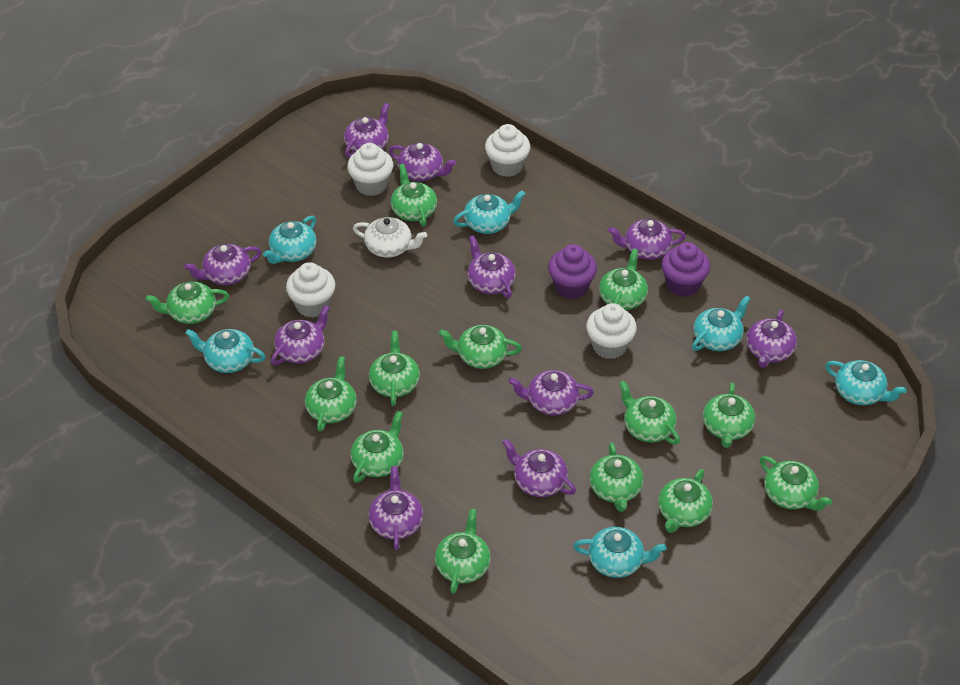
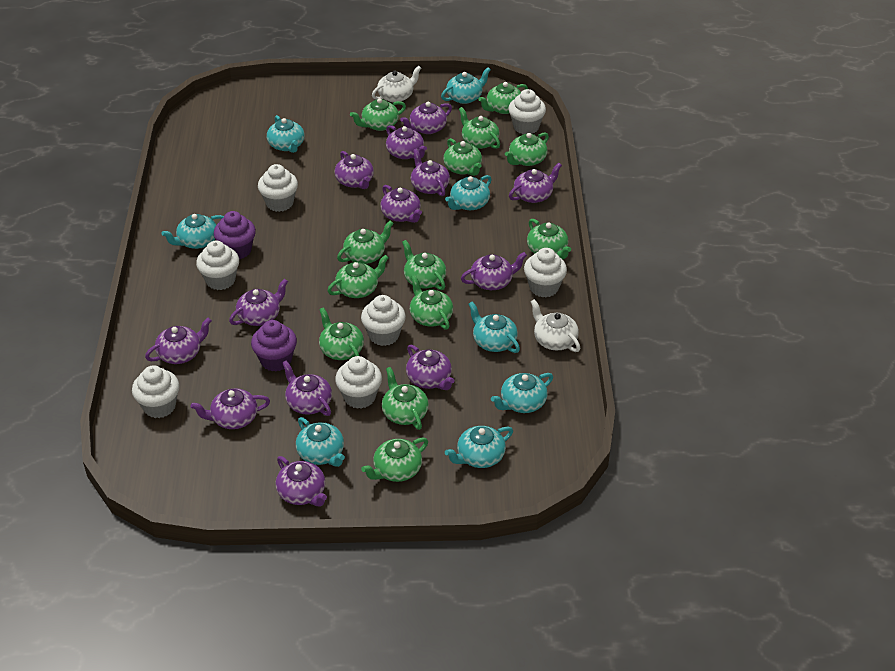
purple teapot: [184,244,261,285] [271,305,330,365] [344,103,390,158] [368,466,423,550] [389,143,456,181] [467,236,516,298] [502,439,576,497] [509,370,594,416] [608,219,686,260] [746,310,797,368] = 10 -> [145,318,212,364] [190,389,270,429] [229,279,288,326] [276,456,327,507] [282,361,332,416] [335,151,374,189] [380,185,422,223] [386,125,427,159] [400,102,452,134] [406,345,455,390] [411,149,450,196] [461,252,527,290] [509,163,562,203] = 13
turquoise teapot: [185,329,266,373] [263,216,316,264] [453,190,526,234] [573,527,667,578] [692,295,751,351] [825,360,907,405] = 6 -> [161,214,224,249] [267,115,305,153] [296,417,345,467] [441,67,491,104] [445,175,492,210] [445,426,513,468] [468,302,520,353] [491,373,553,413] = 8
white cupcake: [286,262,335,318] [347,143,393,196] [485,124,530,177] [586,303,637,359] = 4 -> [132,365,180,418] [196,240,239,290] [258,164,298,212] [335,356,382,409] [361,295,406,346] [508,89,546,134] [524,248,567,297] = 7
white teapot: [353,217,427,258] = 1 -> [372,66,421,102] [530,299,580,352] = 2

